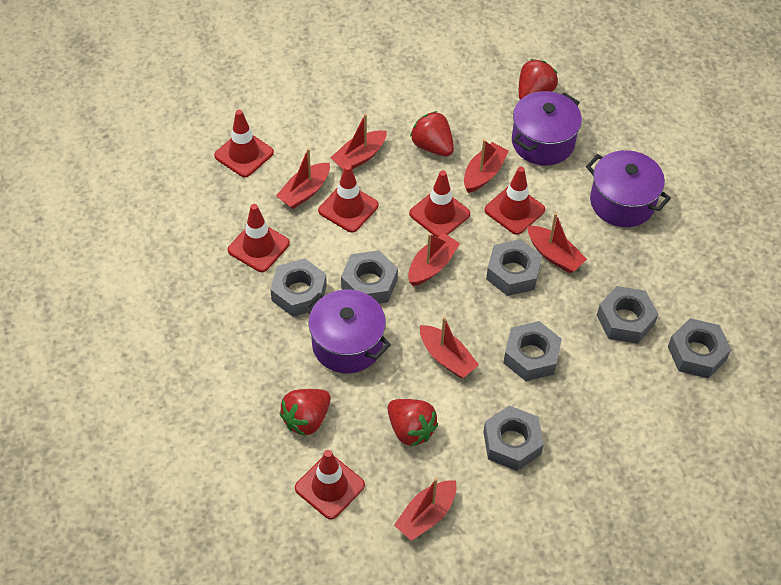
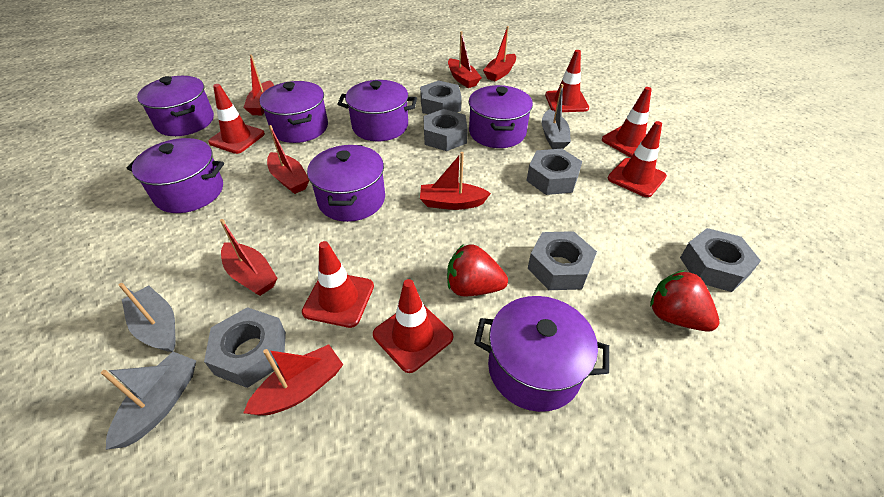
grey boat: none = 0 -> [101,352,196,450] [119,283,176,352] [542,84,571,149] = 3
grey nut: [270,258,327,317] [341,250,398,304] [483,406,544,471] [486,239,542,296] [503,321,562,381] [597,286,658,344] [668,318,731,378] = 7 -> [204,307,286,388] [420,80,462,114] [423,109,468,151] [526,149,582,195] [527,231,597,290] [680,228,761,292] = 6
purple pot: [304,290,391,373] [512,91,582,165] [586,150,671,227] = 3 -> [127,138,224,213] [137,76,214,136] [259,81,328,143] [307,145,385,222] [338,80,417,141] [469,85,533,148] [474,296,609,412] = 7
red strawberry: [279,389,331,436] [388,399,438,447] [410,111,454,156] [519,59,558,100] = 4 -> [447,244,508,297] [650,270,719,332] = 2

